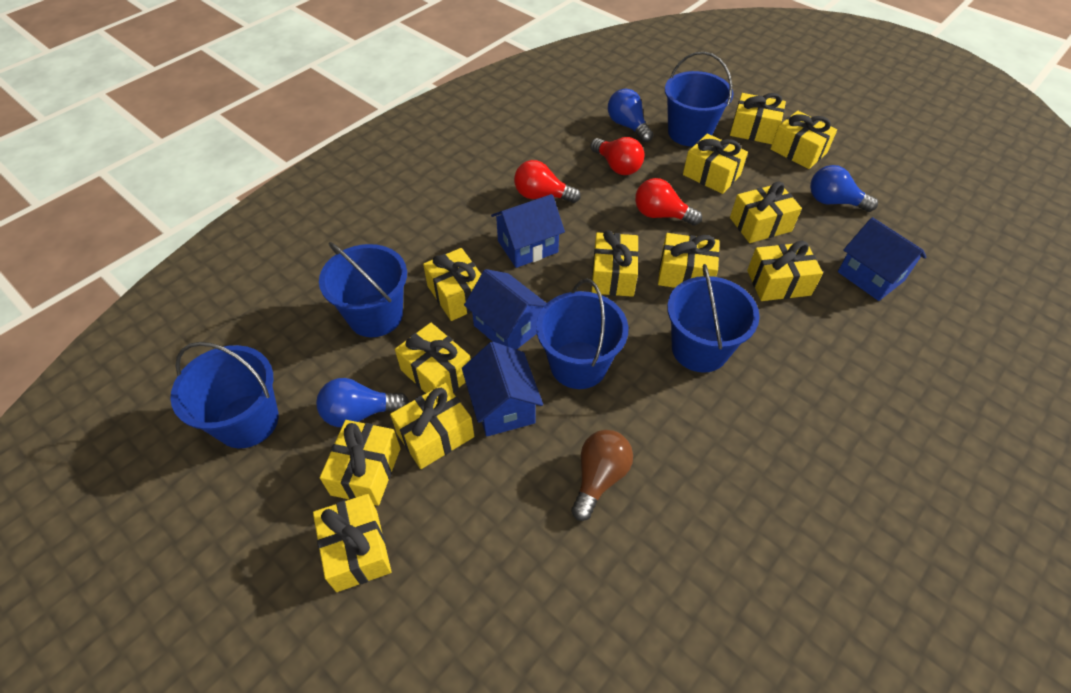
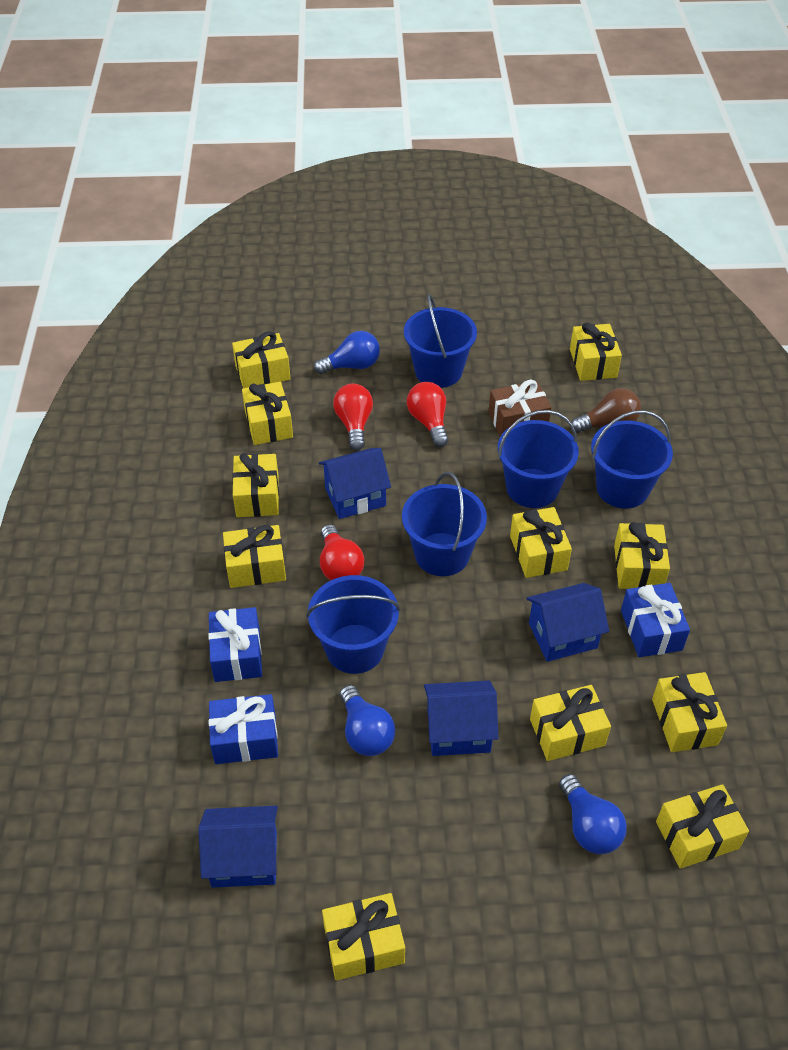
blue gift: none = 0 -> [208,607,262,682] [209,694,278,764] [621,583,690,657] = 3
brown gift: none = 0 -> [488,380,552,437] = 1
yellow gift: [313,494,392,592] [320,420,400,506] [390,383,474,469] [395,323,471,393] [423,248,481,321] [592,230,639,297] [658,233,720,288] [683,134,748,194] [730,93,786,144] [730,182,802,243] [747,241,823,301] [771,111,837,169] = 12 -> [223,525,286,588] [232,331,291,388] [232,453,279,517] [242,382,293,445] [322,893,405,980] [510,507,572,578] [530,685,611,761] [570,322,622,381] [614,522,670,589] [652,672,727,752] [656,784,749,869] = 11

